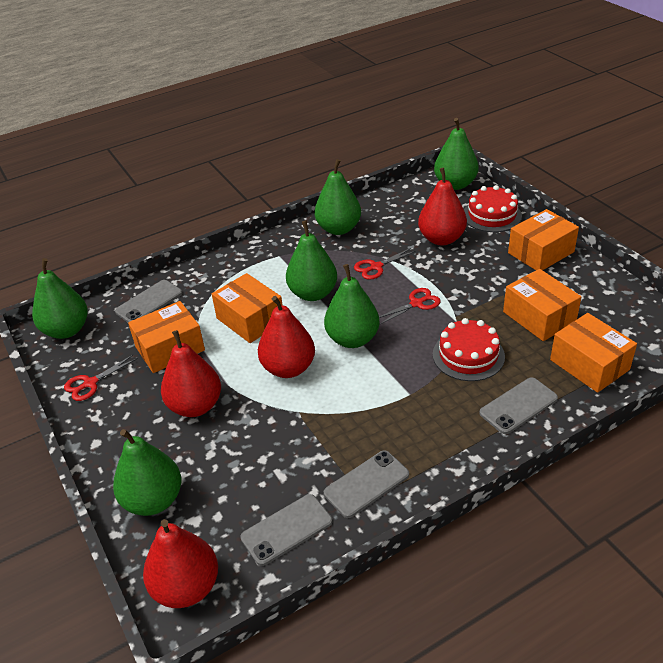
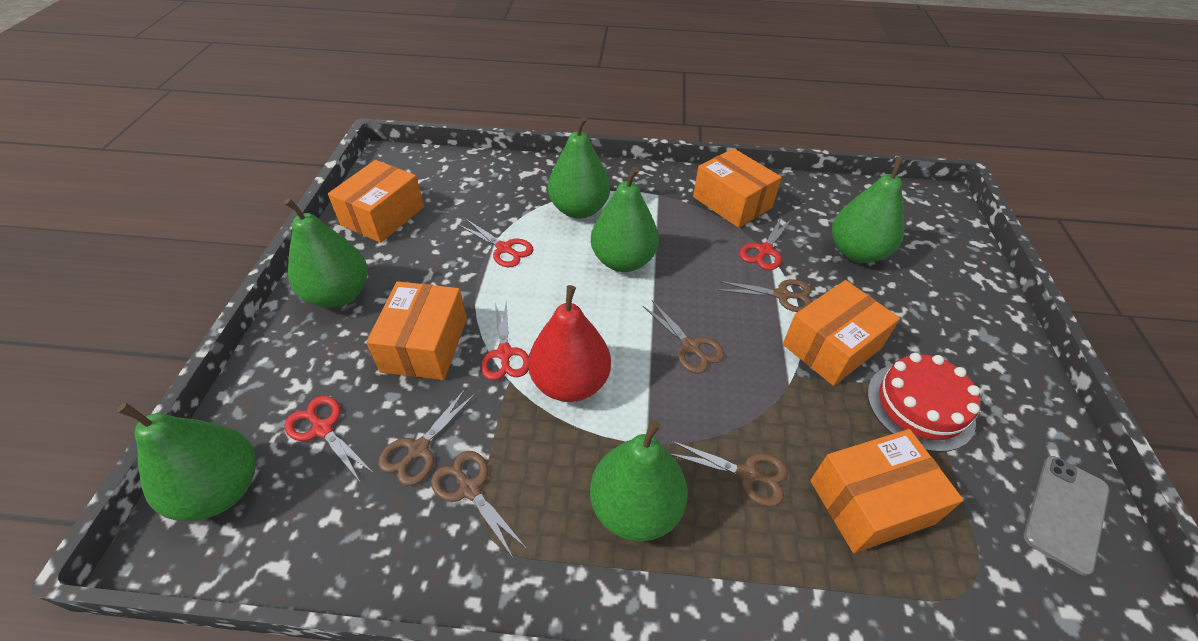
brown scissors: none = 0 -> [378,388,476,486] [431,451,527,558] [643,300,725,374] [671,441,788,507] [718,279,812,312] = 5
grey phone: [115,280,182,322] [240,494,332,566] [324,450,409,518] [480,377,558,434] = 4 -> [1024,456,1109,576] = 1
red cake: [433,318,505,381] [464,185,522,232] = 2 -> [867,353,980,452] = 1
red pear: [143,519,218,608] [161,330,221,417] [258,296,315,378] [418,167,467,245] = 4 -> [528,285,611,402] = 1
red scissors: [64,355,138,401] [354,248,416,280] [379,288,441,324] = 3 -> [285,396,374,483] [459,219,534,267] [481,300,529,380] [740,217,791,270] = 4

